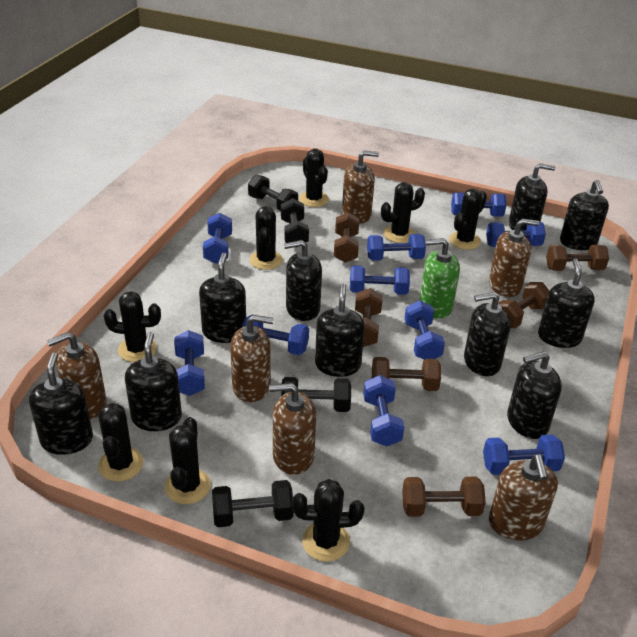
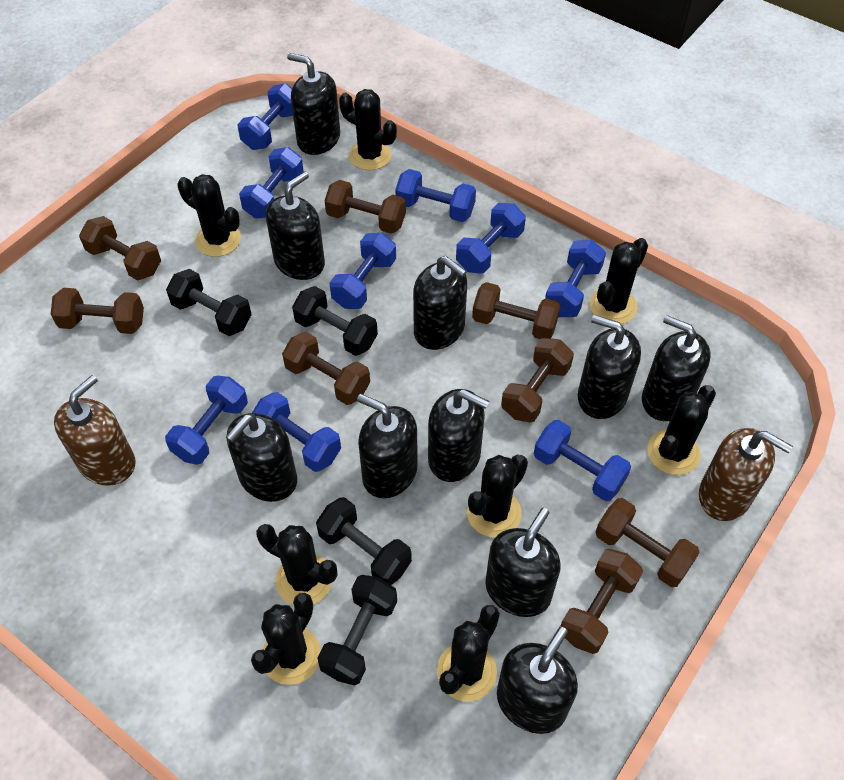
blue dumbbell: [174,330,205,396] [203,213,232,264] [242,314,309,355] [350,266,410,295] [364,375,404,446] [367,234,426,261] [404,300,445,360] [451,192,506,217] [483,435,565,475] [486,222,546,247] = 10 -> [165,376,248,465] [237,83,293,150] [239,147,304,219] [252,392,341,472] [330,233,396,309] [395,169,476,222] [456,203,526,274] [534,420,631,501] [545,240,606,317] = 9
brown dumbbell: [334,212,359,263] [355,288,383,347] [372,357,441,391] [402,477,486,517] [498,282,549,328] [546,245,609,271] = 6 -> [51,288,144,334] [79,216,161,281] [282,332,370,405] [324,180,406,234] [472,282,561,339] [501,338,574,422] [560,549,643,654] [596,498,700,587] = 8
brown soap dispenser: [47,332,107,419] [230,315,274,402] [269,383,316,475] [342,151,379,224] [489,219,539,297] [489,454,558,540] = 6 -> [54,375,136,486] [699,428,793,521] = 2
green soap dispenser: [420,238,460,319] = 1 -> none = 0

